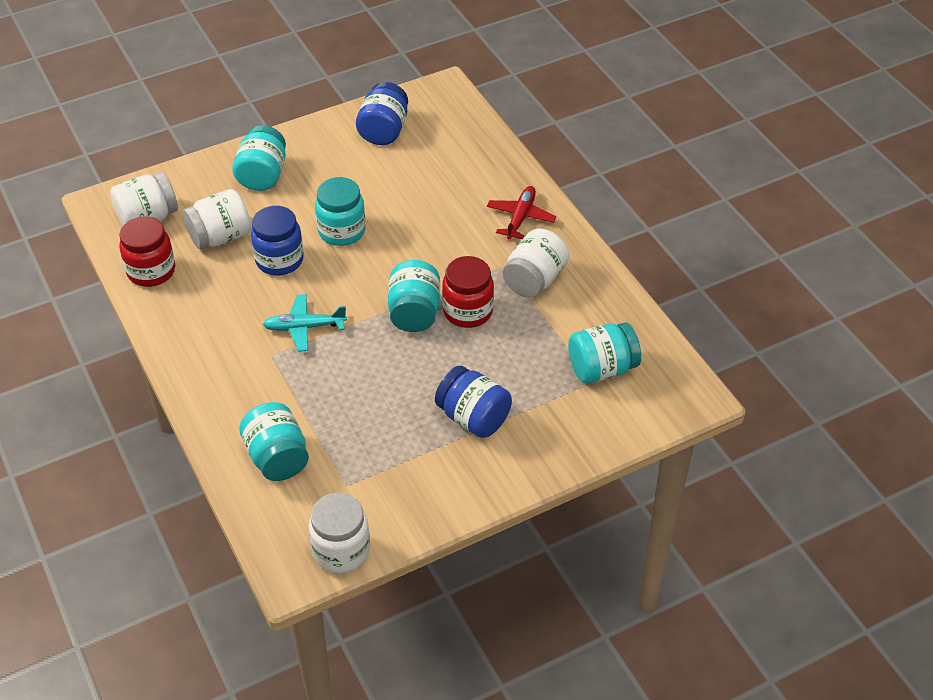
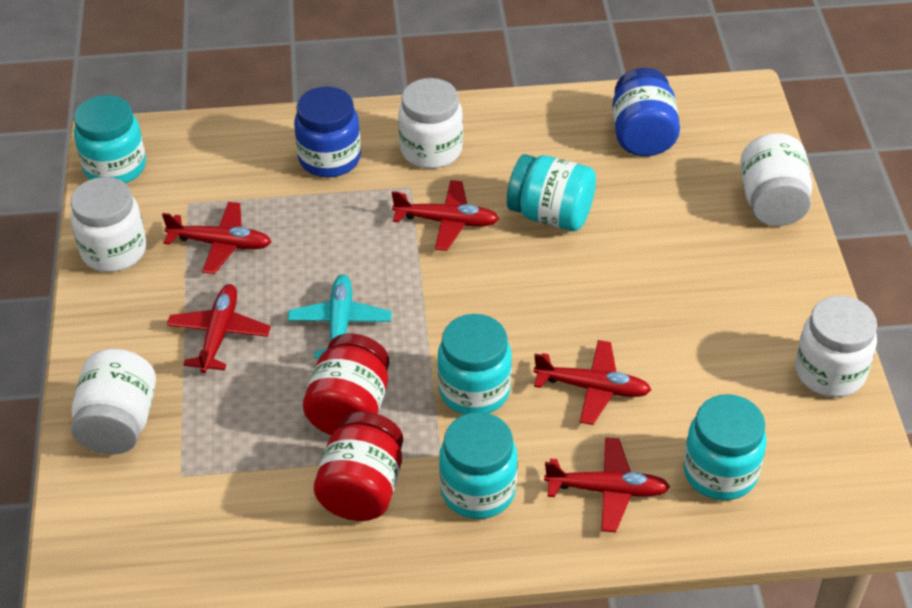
blue jar: [251,206,304,275] [356,82,408,145] [435,366,512,438] = 3 -> [294,86,361,177] [613,68,680,156] = 2
red plane: [487,186,556,240] = 1 -> [162,202,271,274] [167,284,271,373] [392,180,499,251] [533,340,651,425] [544,437,670,532] = 5
white jar: [110,172,178,225] [183,189,251,249] [309,493,370,573] [503,229,569,298] = 4 -> [71,177,146,272] [71,349,156,454] [398,78,463,169] [740,133,812,226] [795,296,877,397] = 5

